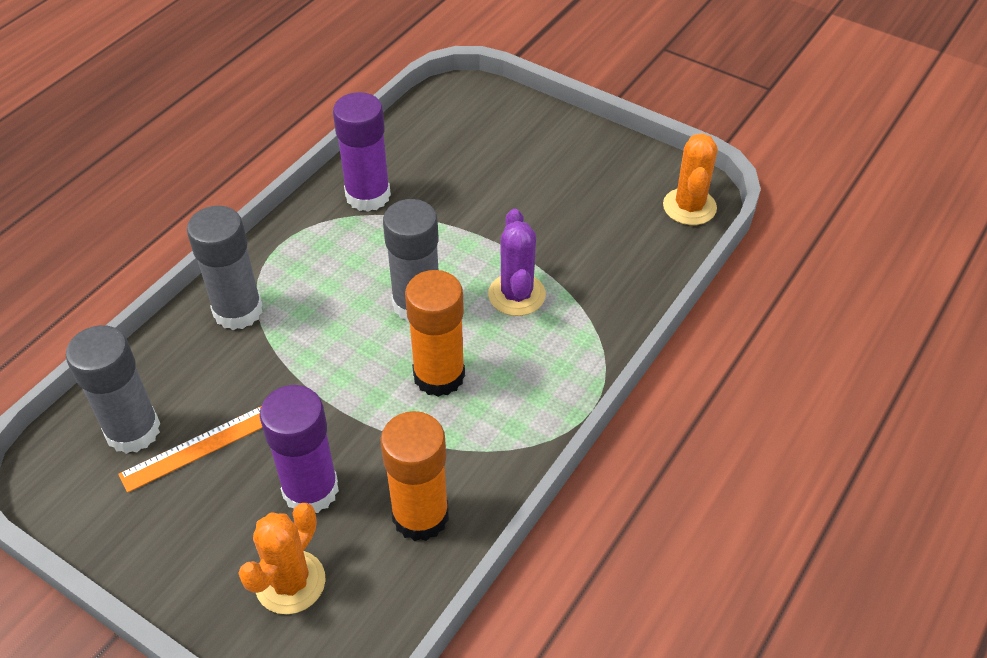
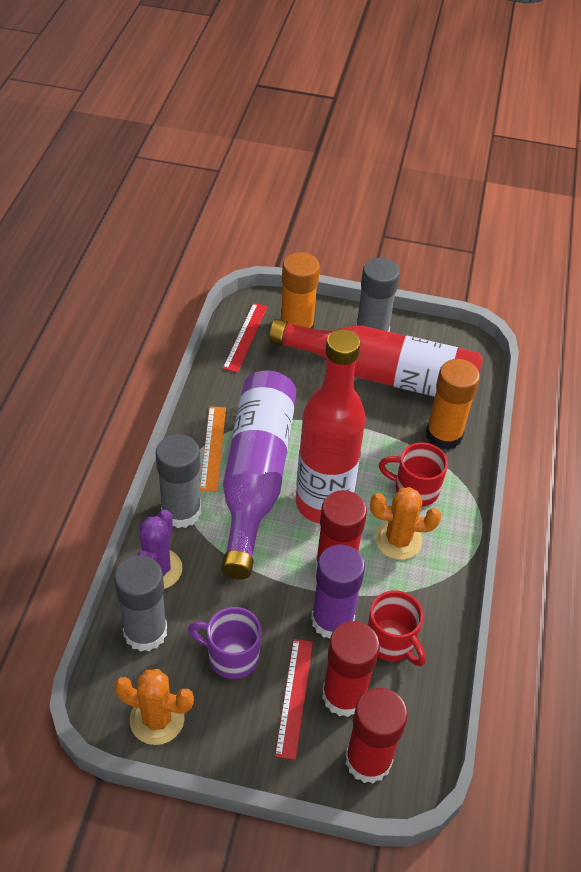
purple bottle: none = 0 -> [221,370,296,580] = 1
purple glue stick: [260,385,339,513] [333,92,391,212] = 2 -> [311,545,365,639] = 1
purple mug: none = 0 -> [188,607,261,679] = 1
red bottle: none = 0 -> [269,319,483,397] [296,329,366,523] = 2
red glue stick: none = 0 -> [315,490,367,571] [322,621,380,717] [346,688,408,784] = 3
red mug: none = 0 -> [368,590,426,666] [379,443,448,507] = 2
red ruler: none = 0 -> [223,303,268,373] [275,639,313,760] = 2

